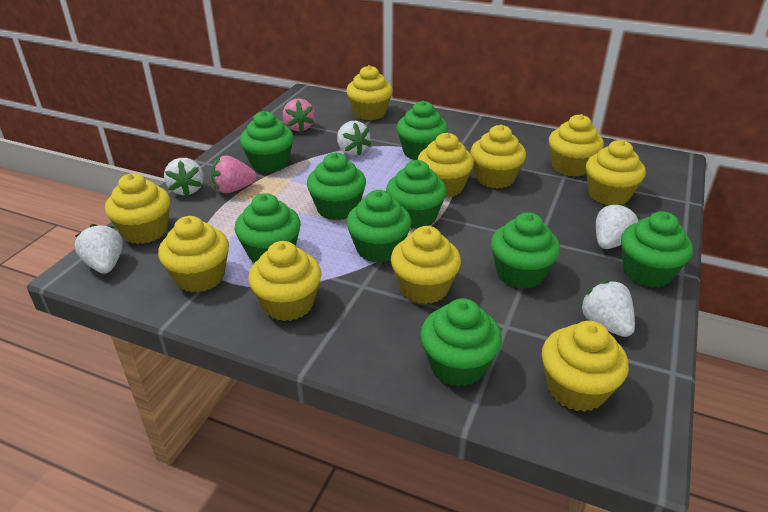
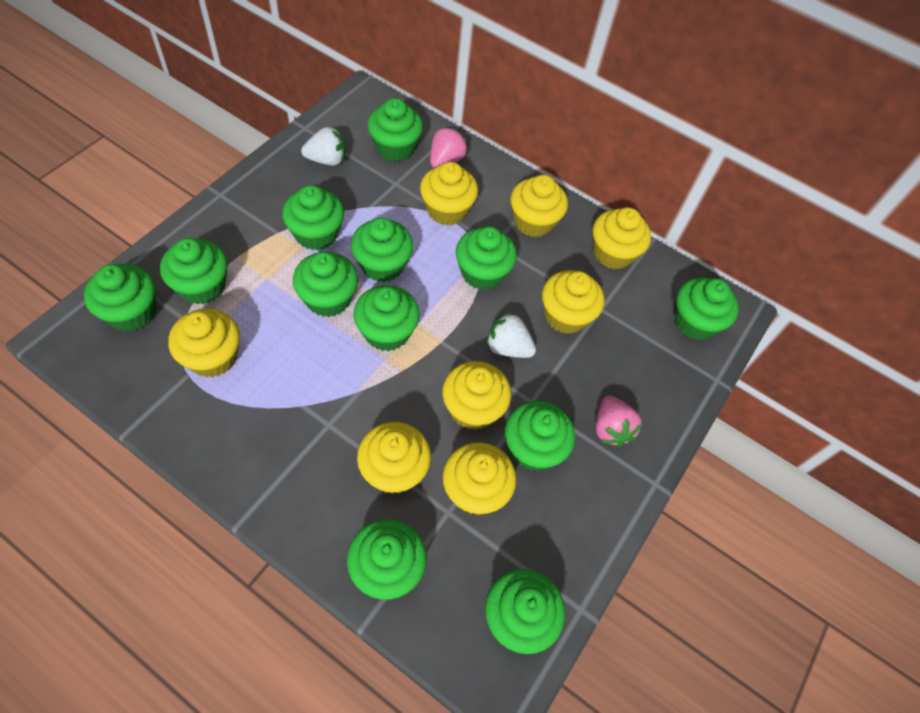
green cupcake: [234,193,301,263] [240,111,294,173] [307,153,366,220] [346,190,411,263] [386,160,447,229] [397,101,448,160] [420,298,502,387] [491,212,560,289] [621,211,693,288] = 9 -> [84,264,156,331] [160,238,228,304] [282,185,344,250] [293,252,358,317] [347,519,427,600] [351,218,413,282] [354,285,420,351] [367,98,423,162] [456,226,517,290] [485,569,565,654] [505,401,575,471] [674,277,739,340] = 12
white strawberry: [74,224,123,274] [164,158,204,196] [337,121,371,156] [579,280,635,337] [596,204,640,249] = 5 -> [301,127,346,166] [486,312,536,358] = 2
yellow cupcake: [105,173,170,244] [158,216,229,292] [248,241,321,321] [346,65,393,120] [391,226,461,304] [418,133,474,197] [470,125,526,189] [542,321,629,412] [549,114,604,177] [586,140,646,205] = 10 -> [168,308,240,377] [357,422,431,494] [420,162,478,225] [442,361,511,430] [443,442,516,515] [510,175,568,237] [542,270,604,334] [593,207,651,269] = 8

